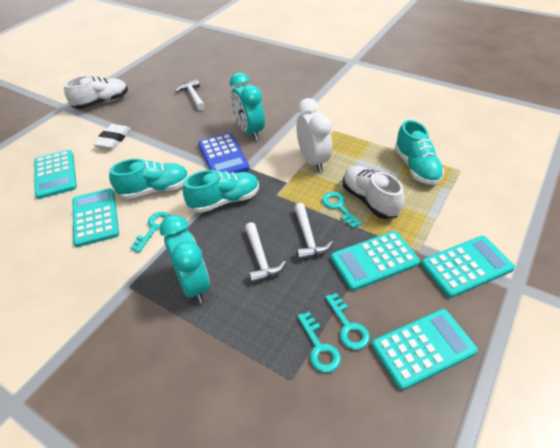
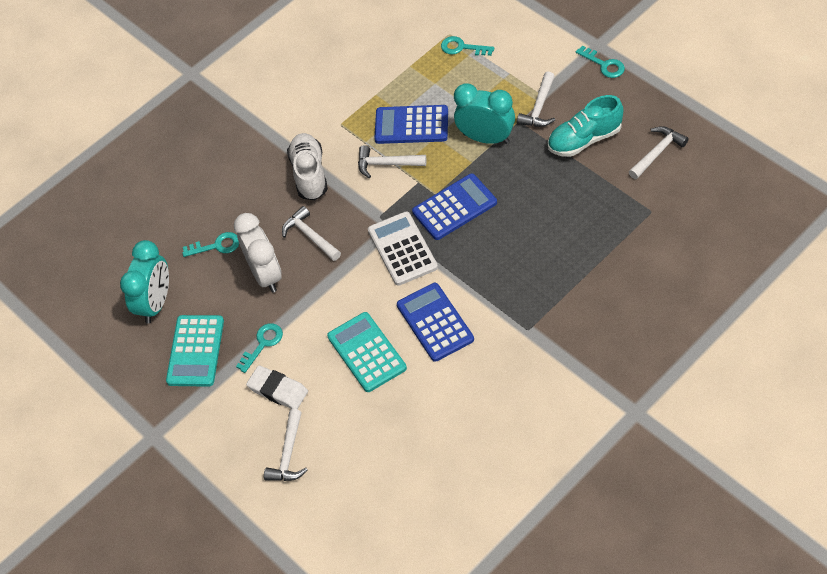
blue calculator: [198,133,250,173] = 1 -> [374,105,448,144] [397,283,474,362] [412,173,497,240] = 3
turquoise calculator: [34,150,77,199] [73,188,119,247] [331,231,420,291] [372,309,478,390] [421,236,515,298] = 5 -> [166,315,224,387] [327,312,407,392] = 2
turquoise shoe: [109,159,189,199] [183,170,259,213] [395,120,444,185] = 3 -> [548,95,623,157] = 1
white calculator: none = 0 -> [368,211,438,286] = 1
white hammer: [175,79,205,111] [245,222,286,284] [294,203,333,260] = 3 -> [264,409,308,481] [282,206,341,261] [358,145,426,178] [517,71,555,127] [629,126,689,179] = 5
white shoe: [64,76,128,109] [343,166,405,219] = 2 -> [287,133,328,200] = 1

